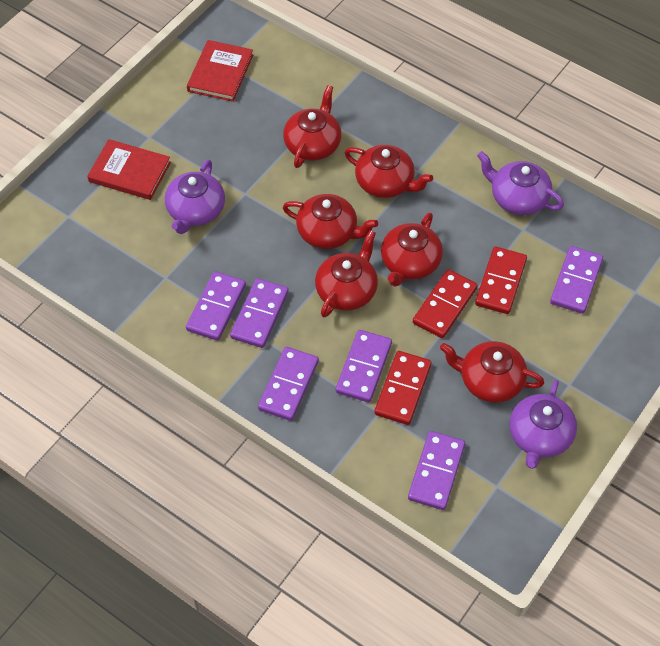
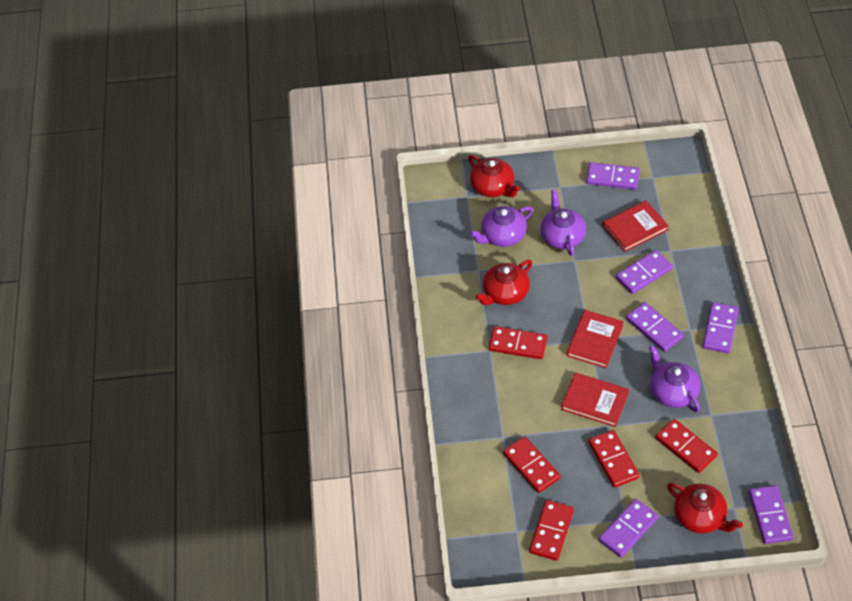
red book: [87,139,171,200] [187,40,253,102] = 2 -> [561,372,629,427] [567,310,624,368] [603,200,669,252] = 3
red domino: [374,351,432,425] [413,269,478,338] [475,247,527,314] = 3 -> [489,326,547,359] [503,436,561,493] [529,500,574,561] [588,430,640,488] [655,419,718,473] = 5
red teapot: [283,85,341,168] [283,194,378,249] [315,230,378,317] [344,145,433,198] [381,213,443,287] [440,341,544,403] = 6 -> [468,155,521,197] [475,260,532,305] [667,483,743,534] = 3

